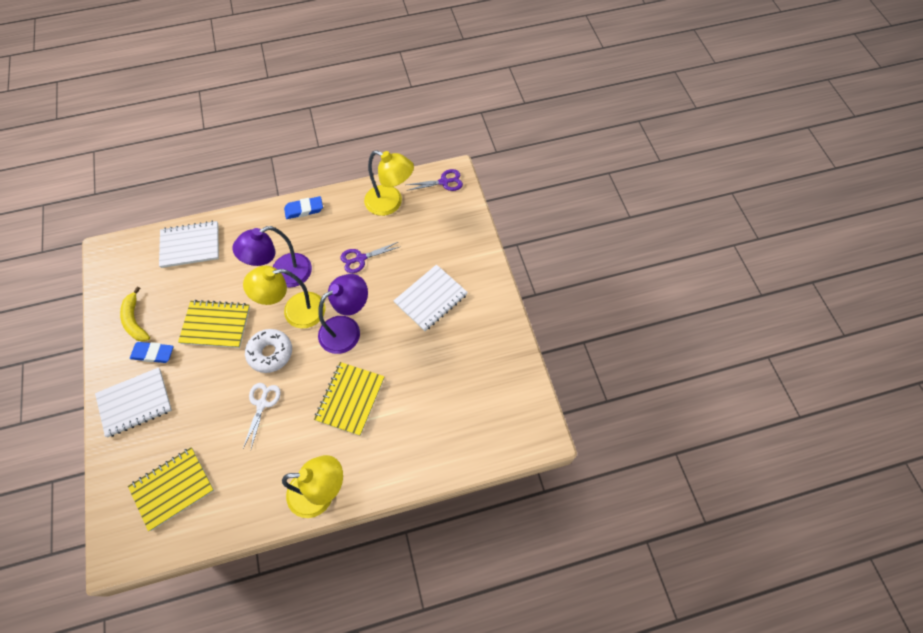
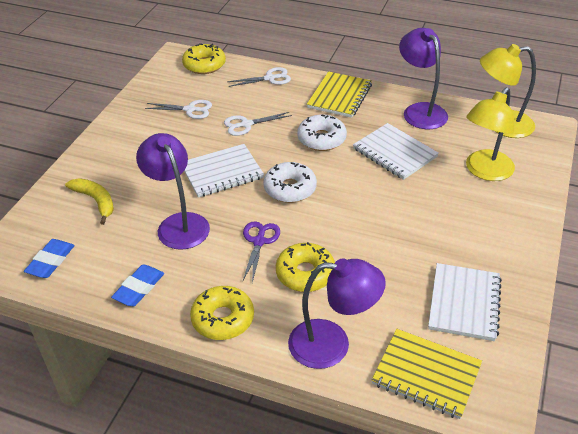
purple lamp: [232,226,312,287] [318,274,368,354] = 2 -> [136,133,210,250] [288,258,386,369] [399,28,448,129] = 3
purple scissors: [340,242,399,273] [406,169,463,191] = 2 -> [243,221,280,283] = 1
white donut: [245,329,292,373] = 1 -> [263,162,317,203] [297,114,347,151] = 2
white scissors: [243,383,281,449] = 1 -> [145,100,212,119] [224,112,292,136] [227,67,291,87] = 3
yellow donut: none = 0 -> [182,43,226,74] [190,286,254,340] [276,242,335,292] = 3
yellow lamp: [243,266,325,328] [282,455,343,518] [364,150,414,216] = 3 -> [466,88,515,181] [480,44,536,138] = 2
yellow notebook: [128,447,214,531] [178,300,250,348] [314,362,385,436] = 3 -> [307,71,372,118] [372,329,482,419] = 2

